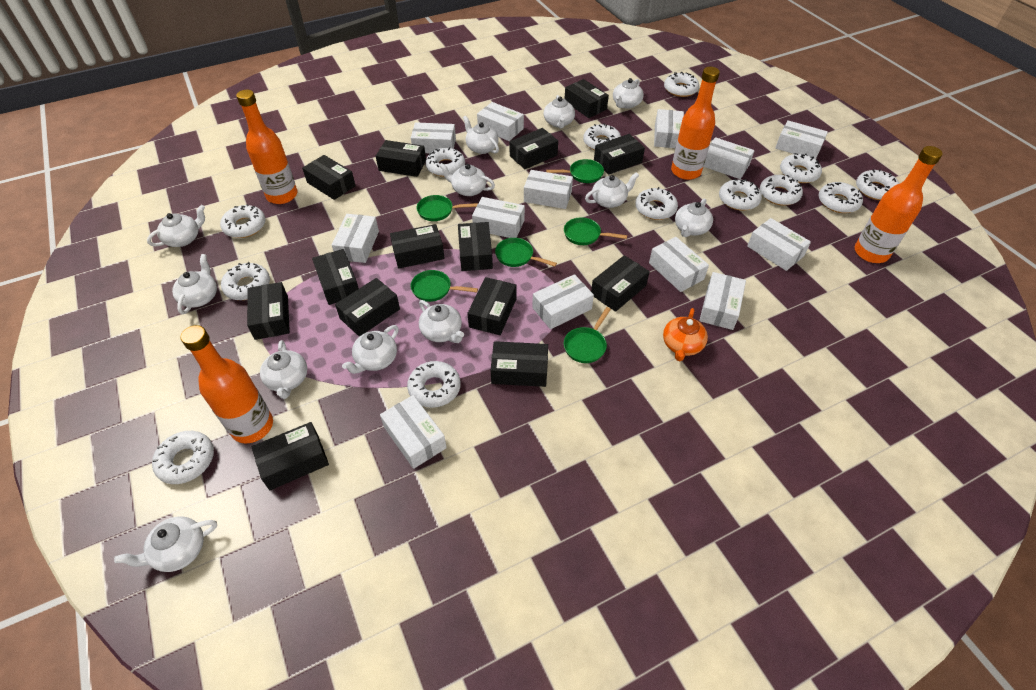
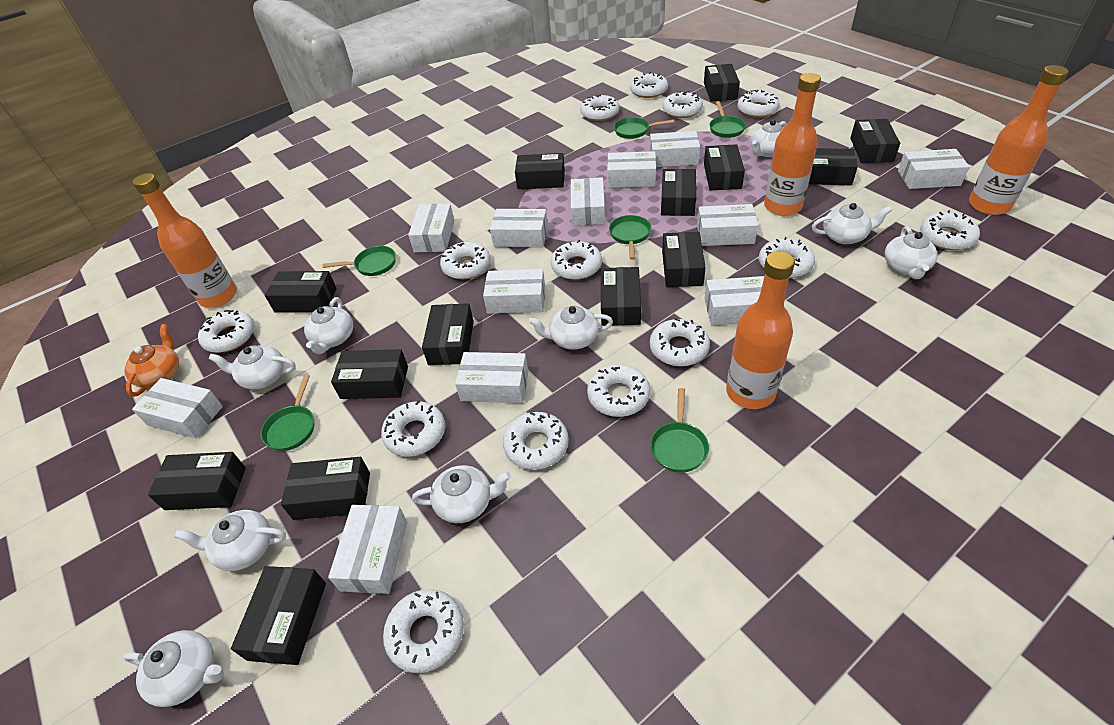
white box: [332,214,379,263] [380,395,447,469] [411,122,456,153] [472,197,525,238] [477,102,524,141] [524,170,573,209] [532,274,594,329] [649,237,709,292] [654,109,684,148] [699,272,746,330] [703,137,755,179] [747,218,811,271] [775,120,828,159] = 13 -> [132,378,223,438] [328,505,408,594] [408,204,455,252] [455,352,529,403] [483,269,545,314] [490,209,548,248] [571,177,605,226] [607,151,656,188] [650,131,700,167] [697,204,758,246] [705,276,764,325] [898,149,970,189] = 12
white donut: [152,431,214,484] [220,204,266,238] [221,262,270,300] [407,361,461,408] [426,148,465,177] [583,123,621,150] [635,187,678,220] [664,72,699,97] [719,179,762,211] [760,175,803,206] [780,153,822,183] [819,182,863,213] [856,169,900,200] = 13 -> [198,310,255,353] [381,400,445,457] [383,589,464,673] [440,242,491,279] [503,412,569,470] [551,240,602,280] [580,95,619,121] [587,364,650,417] [630,72,668,98] [650,318,710,366] [662,91,703,118] [737,90,780,118] [759,237,815,278] [920,210,980,250] = 14
white teapot: [114,516,217,572] [147,205,205,247] [172,254,217,314] [260,340,307,399] [342,325,399,374] [419,300,464,343] [439,163,495,196] [463,116,499,154] [544,95,575,129] [585,172,639,208] [613,78,644,109] [675,198,713,237] = 12 -> [123,630,224,707] [174,510,286,571] [209,345,296,389] [304,297,353,354] [412,465,511,523] [529,306,613,350] [750,120,787,157] [812,203,892,244] [884,226,938,279] = 9

